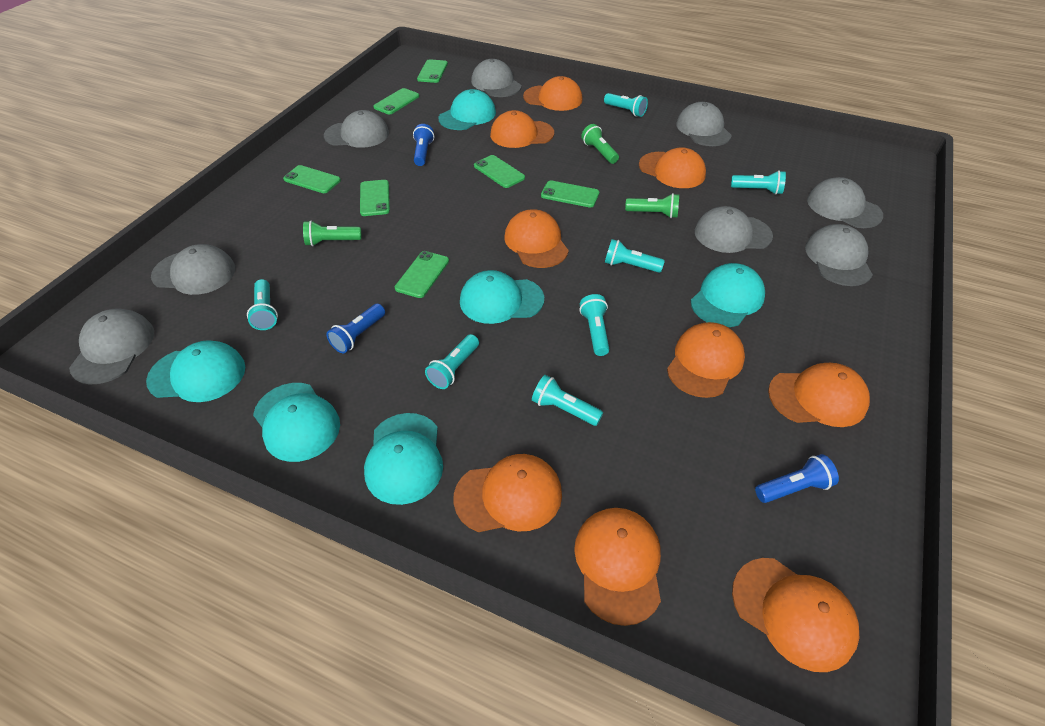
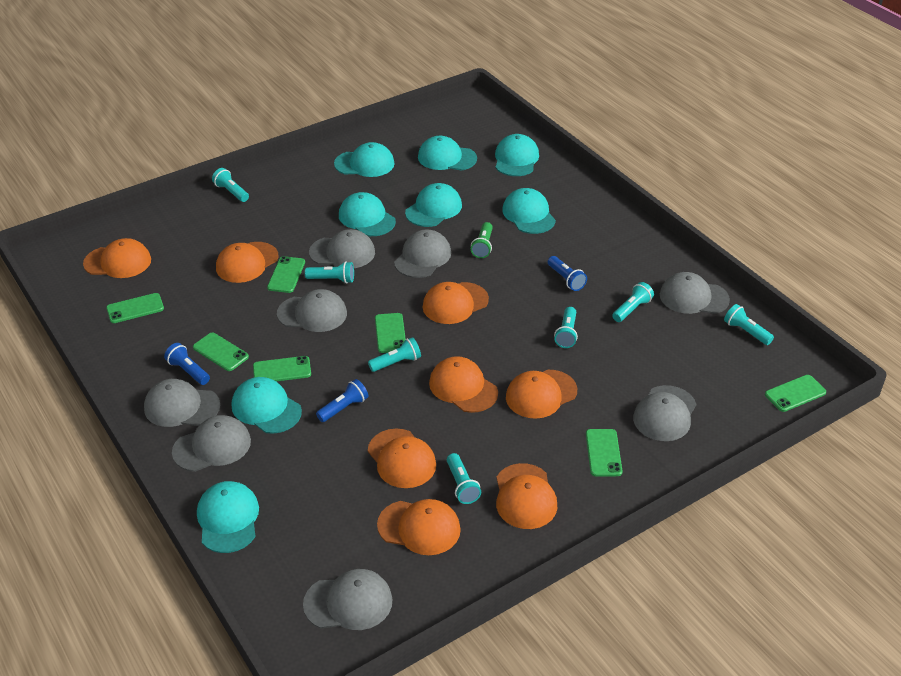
green flashlight: [303,220,361,246] [581,124,619,164] [625,193,679,218] = 3 -> [471,222,493,258] = 1
orange cap: [453,454,562,532] [490,110,554,148] [504,209,569,268] [523,76,583,111] [574,508,661,626] [639,147,706,188] [667,322,745,398] [732,558,859,672] [768,363,870,427] = 9 -> [83,238,151,278] [216,242,278,283] [368,429,436,488] [377,499,461,555] [423,282,489,324] [429,356,498,413] [496,463,557,529] [506,370,577,419] = 8
turquoise cap: [146,340,245,402] [253,383,340,462] [364,413,443,505] [438,89,496,130] [460,270,544,324] [691,263,765,327] = 6 -> [197,481,259,553] [232,377,302,434] [334,142,394,177] [339,192,396,236] [405,183,462,227] [418,136,477,171] [495,134,539,176] [502,188,556,234] = 8

